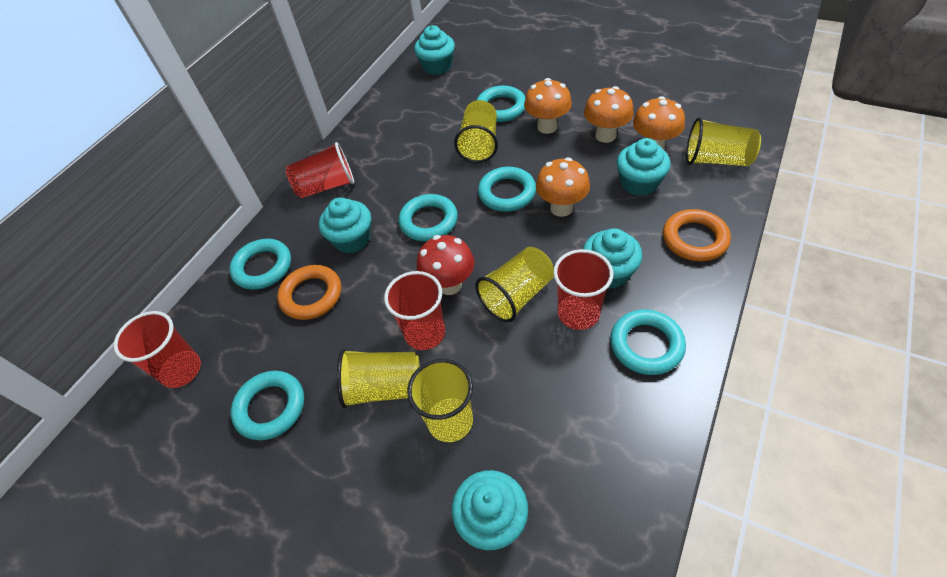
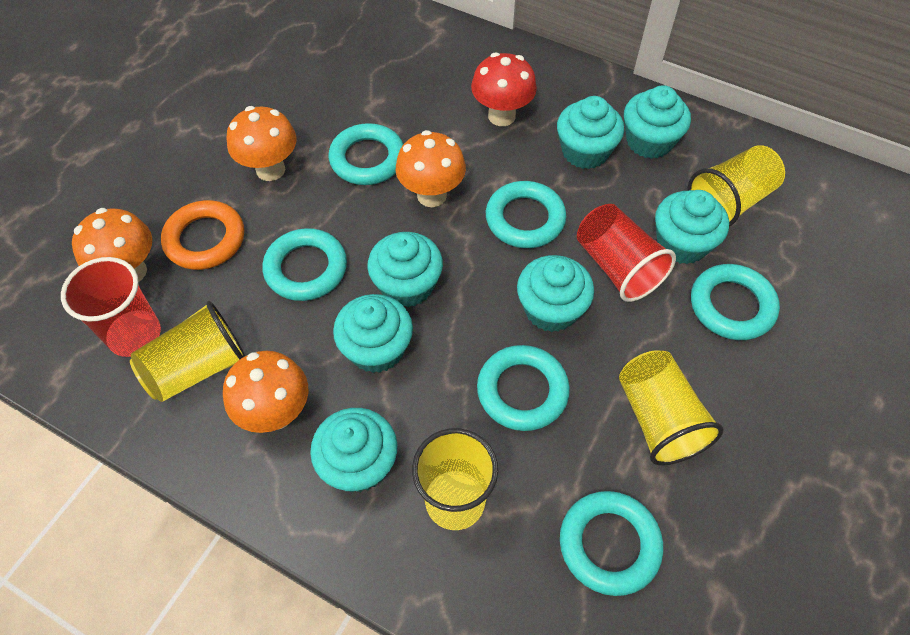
orange ring: [277,265,341,320] [663,209,731,262] = 2 -> [161,200,244,270] = 1
red cup: [114,311,201,388] [286,142,354,198] [384,271,445,350] [553,249,613,330] = 4 -> [61,257,161,357] [577,204,676,302] = 2
turquoise cupcake: [319,197,371,253] [414,25,455,75] [452,470,528,550] [583,228,642,289] [617,138,671,196] = 5 -> [310,408,397,492] [333,294,413,373] [367,232,443,307] [517,255,594,332] [557,96,624,169] [624,85,691,159] [655,190,729,264] = 7
yellow cup: [337,349,420,408] [407,359,473,442] [454,100,498,163] [475,247,554,322] [686,117,761,166] = 5 -> [130,301,245,402] [412,428,498,530] [619,350,724,466] [687,145,785,227] = 4

